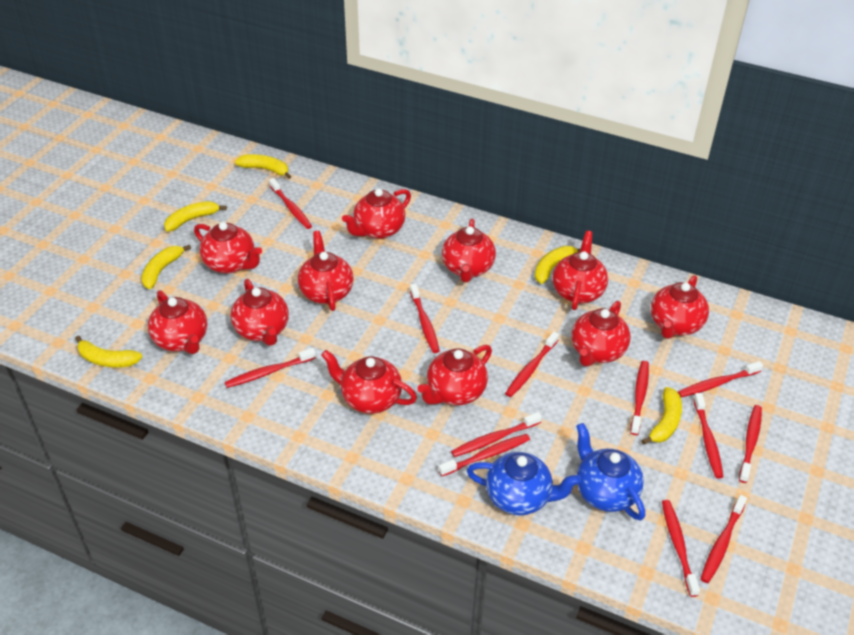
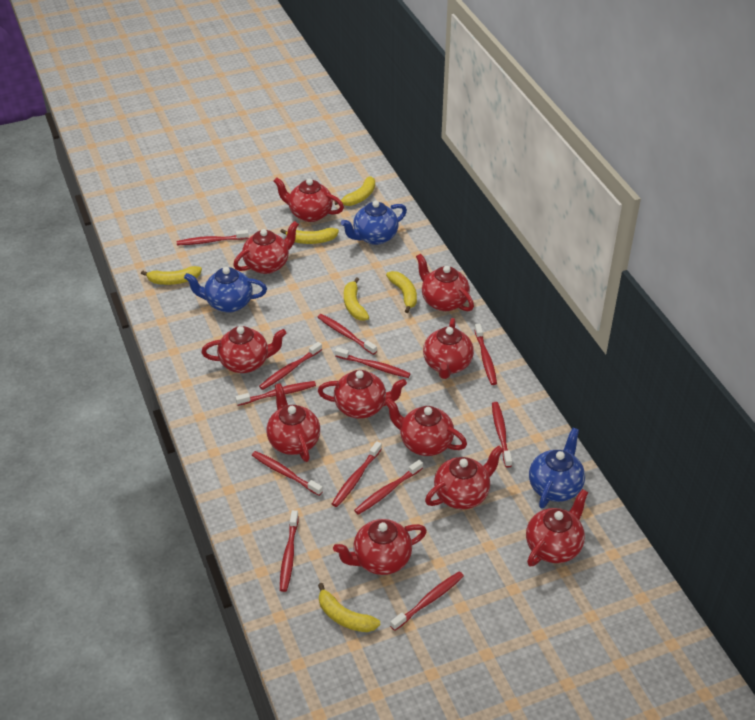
blue teapot: [467,452,581,515] [576,423,645,521] = 2 -> [184,267,267,313] [341,201,407,245] [529,428,585,508] = 3

